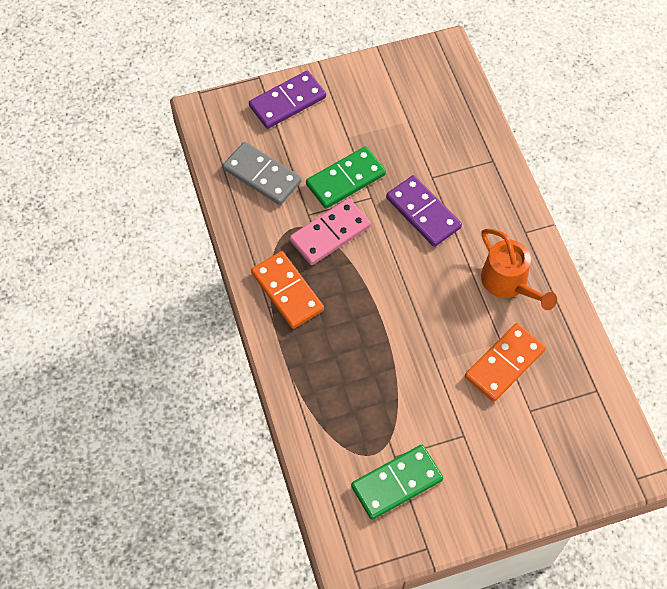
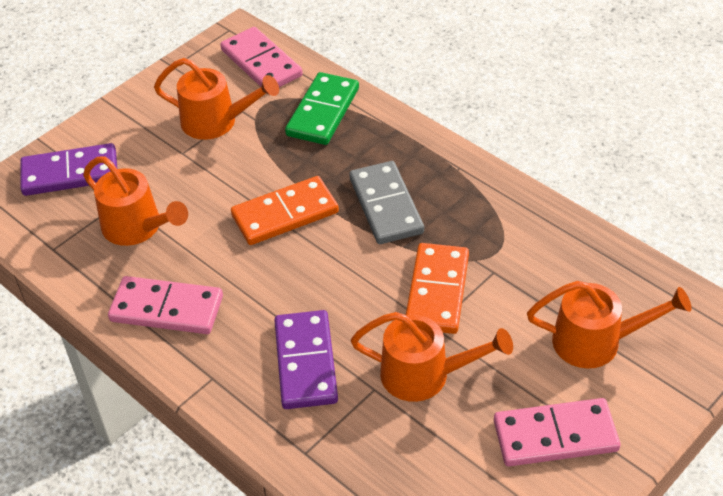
green domino: [306,146,386,209] [351,445,443,520] = 2 -> [285,72,359,145] = 1
orange watering can: [481,228,557,310] = 1 -> [83,157,188,246] [154,58,279,140] [351,312,513,402] [527,281,692,369] = 4
pink domino: [290,198,371,265] = 1 -> [108,276,223,334] [220,27,303,87] [494,398,620,466] = 3

